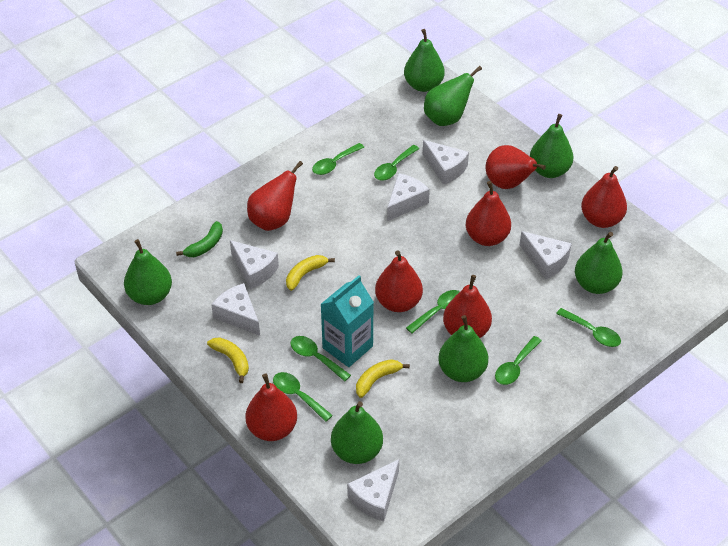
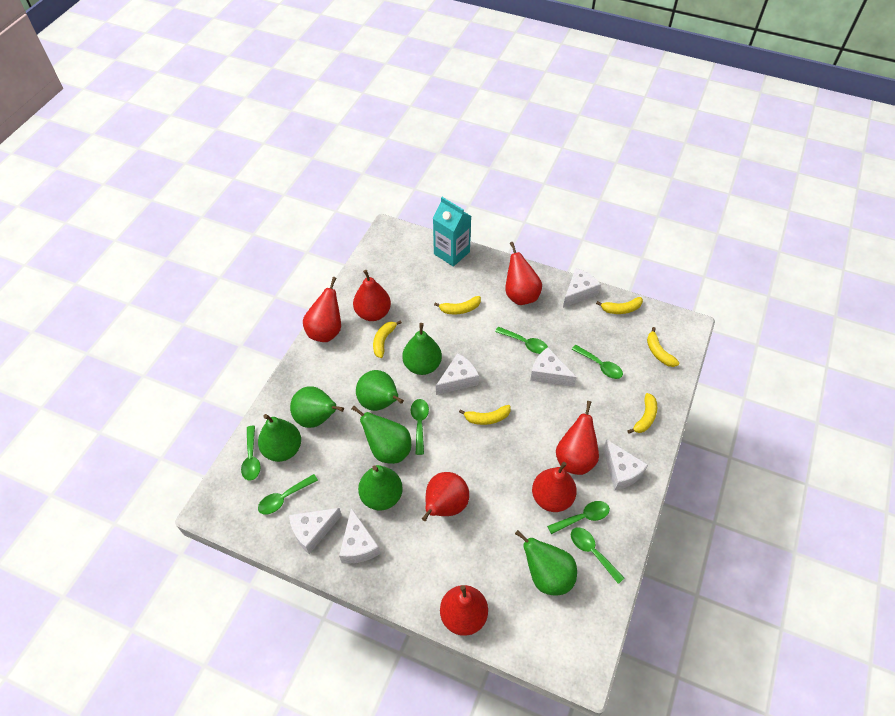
green banana: [176,221,223,257] = 1 -> none = 0
yellow banana: [207,337,249,383] [286,255,335,291] [356,359,410,398] = 3 -> [373,320,402,358] [434,296,481,315] [459,405,511,425] [596,297,643,314] [627,393,657,434] [647,327,679,367] = 6

